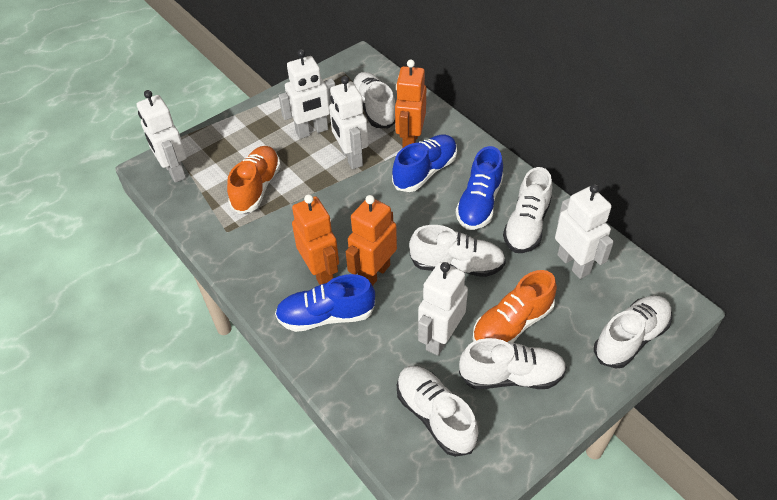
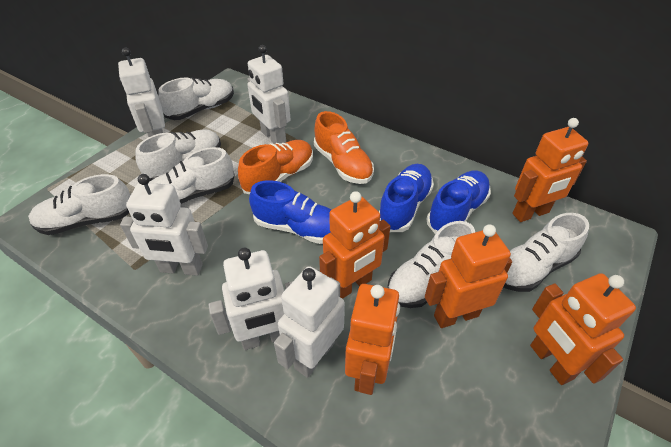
orange robot: [292,194,339,285] [346,195,397,286] [395,59,426,148] = 3 -> [319,191,391,299] [345,284,400,395] [425,224,512,328] [512,118,589,222] [530,273,636,385] = 5

